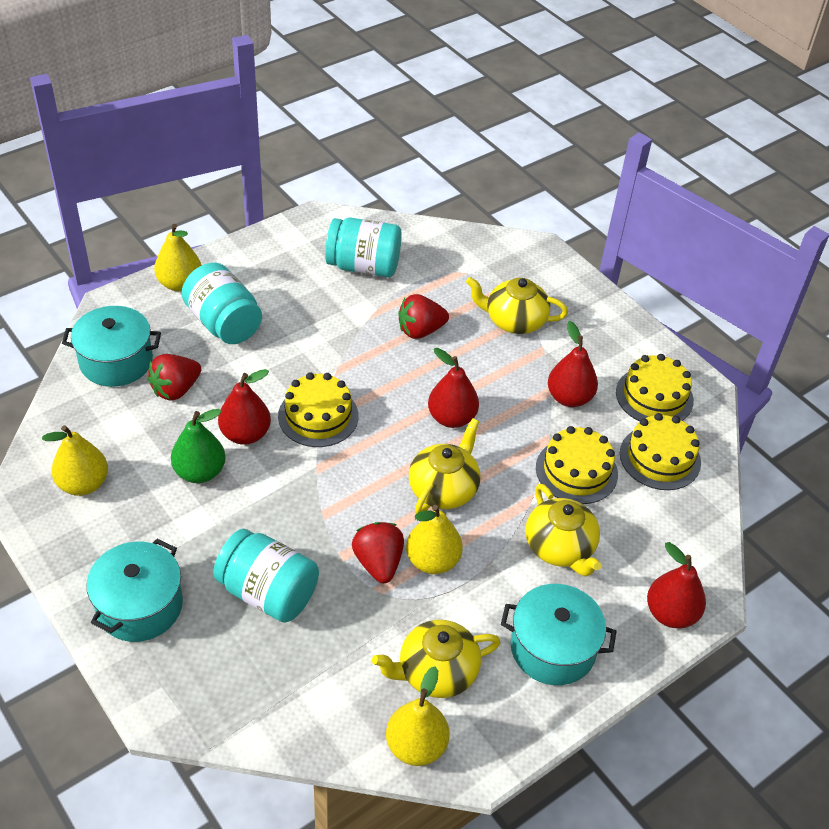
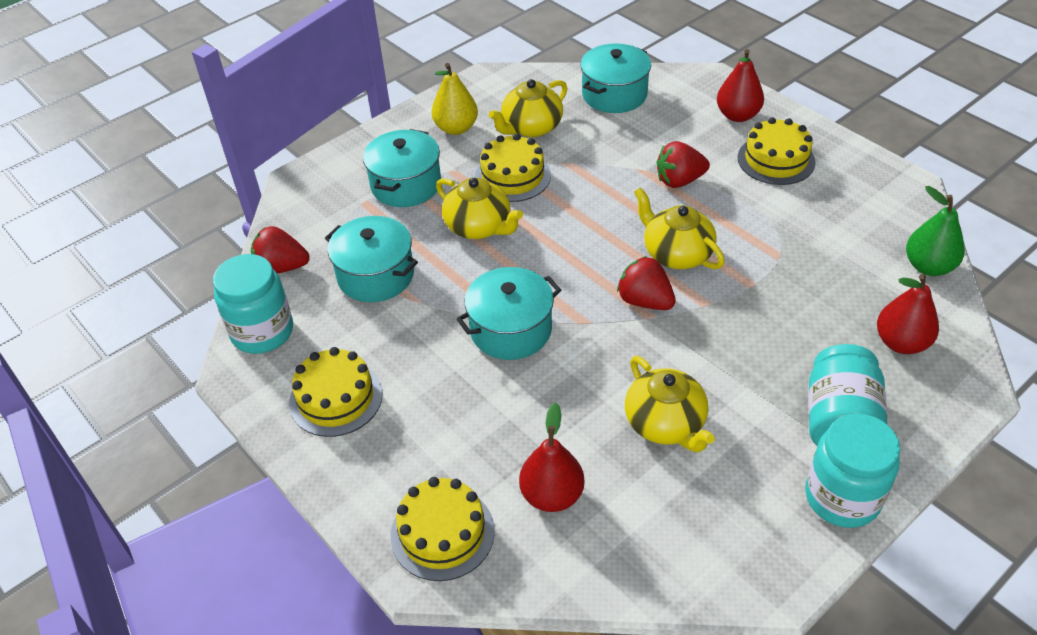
red pear: [218,369,271,445] [428,348,479,428] [548,321,598,407] [647,542,706,628] = 4 -> [519,402,585,512] [717,49,764,122] [877,274,939,354] = 3
turquoise pot: [62,306,161,387] [86,539,183,642] [501,584,616,685] = 3 -> [325,216,418,302] [363,129,441,207] [456,267,561,360] [580,43,651,113] = 4
yellow pear: [42,425,108,496] [154,224,201,291] [386,666,450,766] [406,505,463,574] = 4 -> [431,63,478,135] = 1

